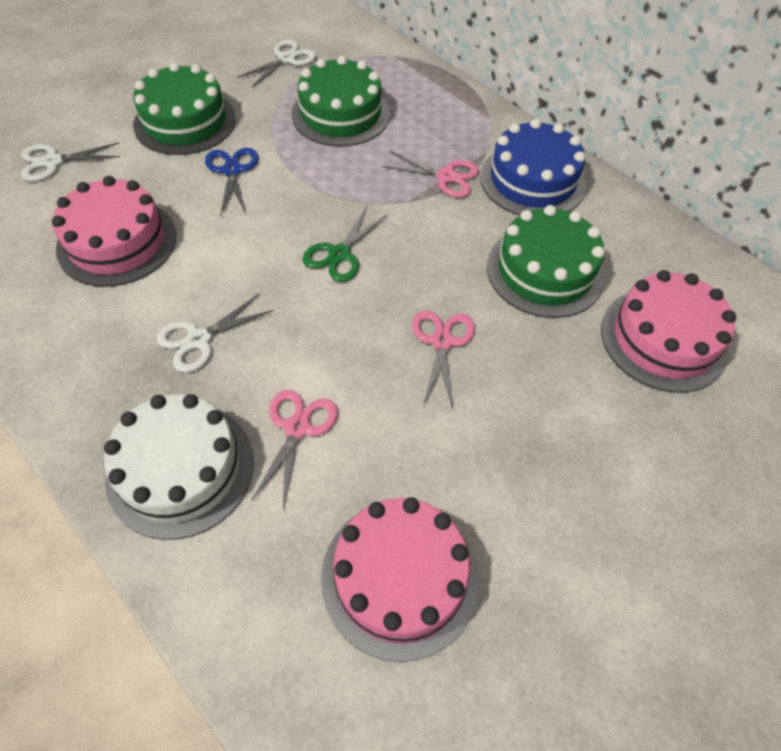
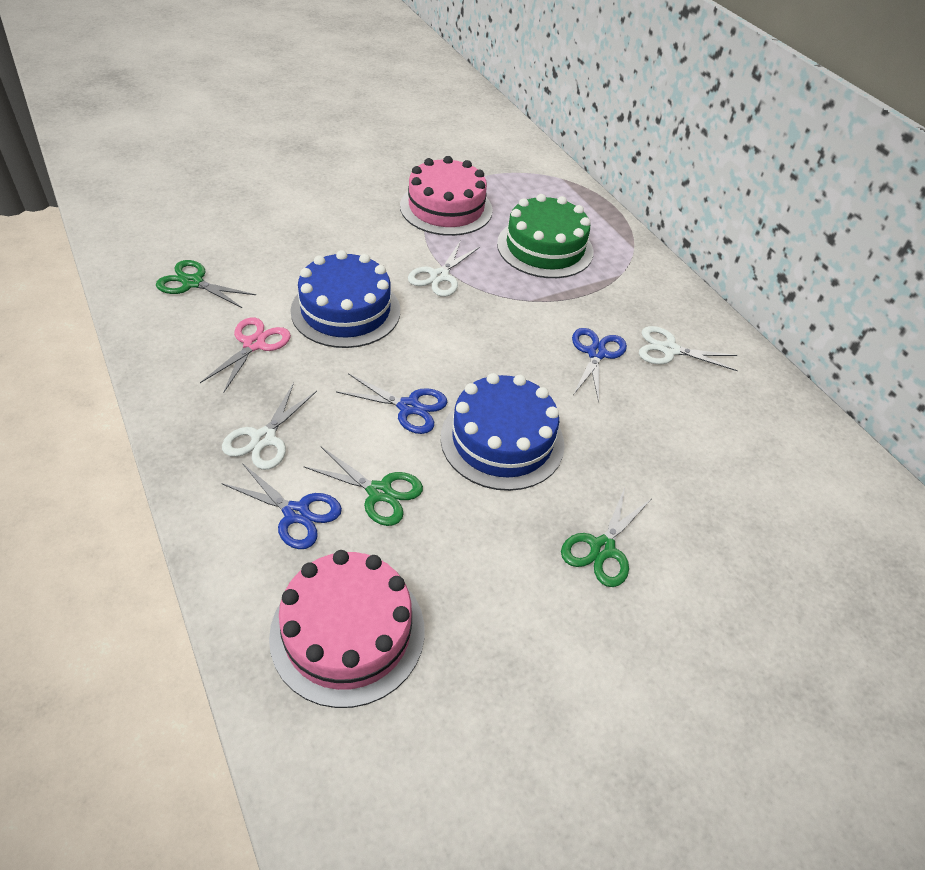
blue cake: [480,119,586,215] = 1 -> [290,250,400,348] [441,373,565,491] = 2
blue scissors: [205,148,259,216] = 1 -> [221,463,342,549] [336,373,448,434] [572,328,627,403] = 3
green cake: [133,62,236,155] [291,56,390,147] [487,205,605,318] = 3 -> [497,194,593,278] = 1
green scissors: [302,206,388,282] = 1 -> [156,260,256,308] [303,447,423,526] [561,488,651,587] = 3
pink cake: [52,176,176,287] [321,497,478,662] [601,270,736,393] = 3 -> [269,550,425,708] [400,156,493,236] = 2
pink scissors: [251,390,338,508] [381,151,479,198] [412,310,475,408] = 3 -> [200,318,291,393] = 1
white cake: [104,394,254,540] = 1 -> none = 0

